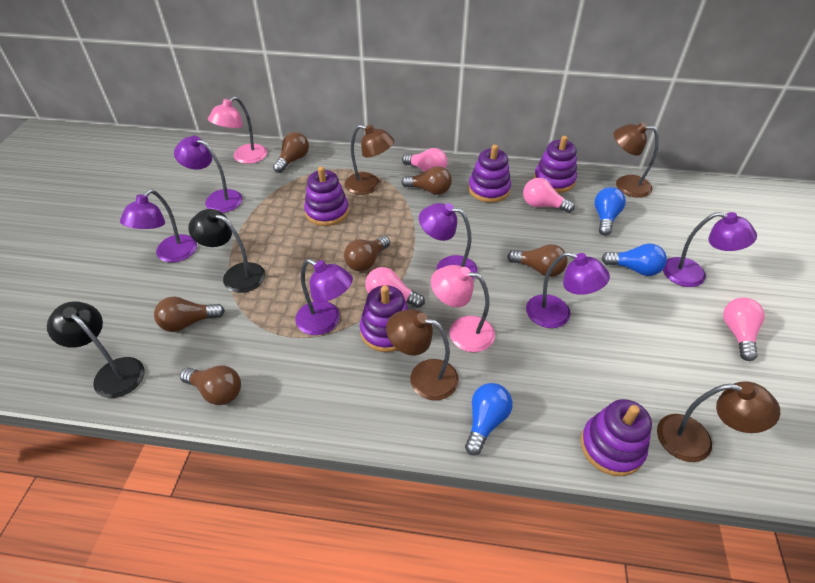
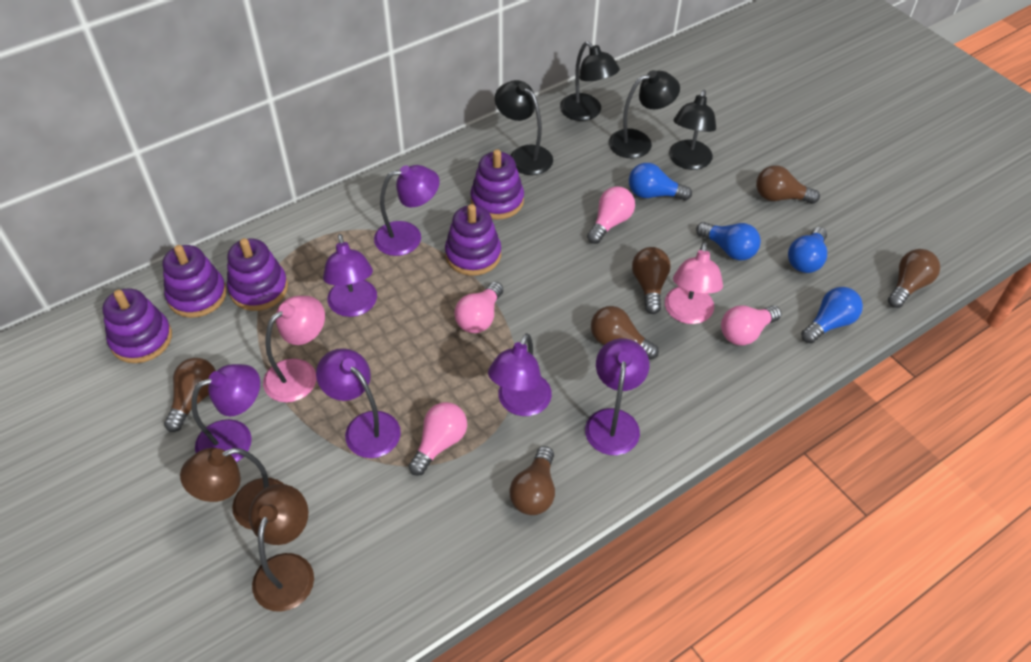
black lamp: [47,301,145,398] [188,209,265,293] = 2 -> [495,80,553,175] [560,41,620,121] [609,70,680,158] [669,90,716,170] = 4
blue light bulb: [465,383,513,455] [594,187,626,236] [602,243,667,276] = 3 -> [629,163,692,201] [696,222,761,260] [788,227,827,273] [801,287,863,344] = 4
brown lamp: [345,125,394,195] [386,309,459,400] [613,122,659,198] [657,381,780,462] = 4 -> [180,448,284,530] [249,484,314,612] = 2

